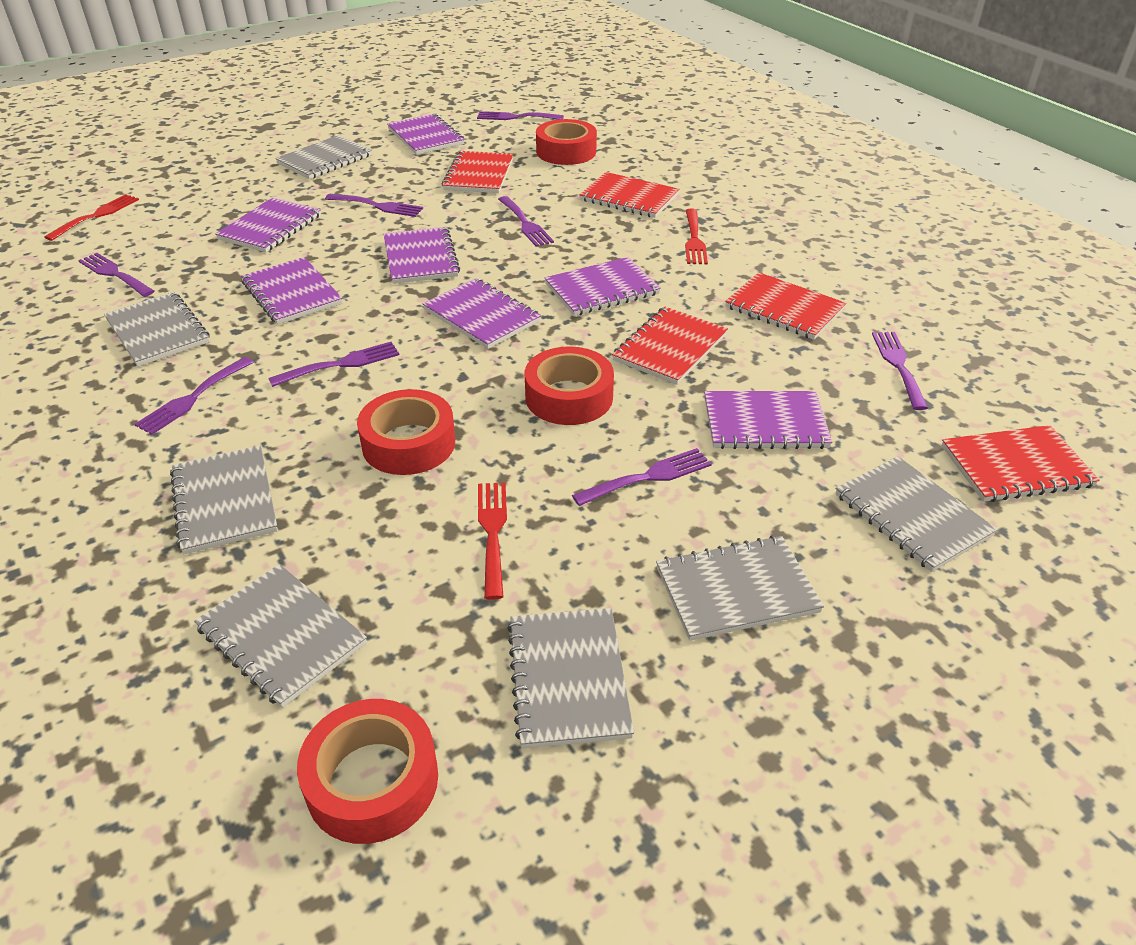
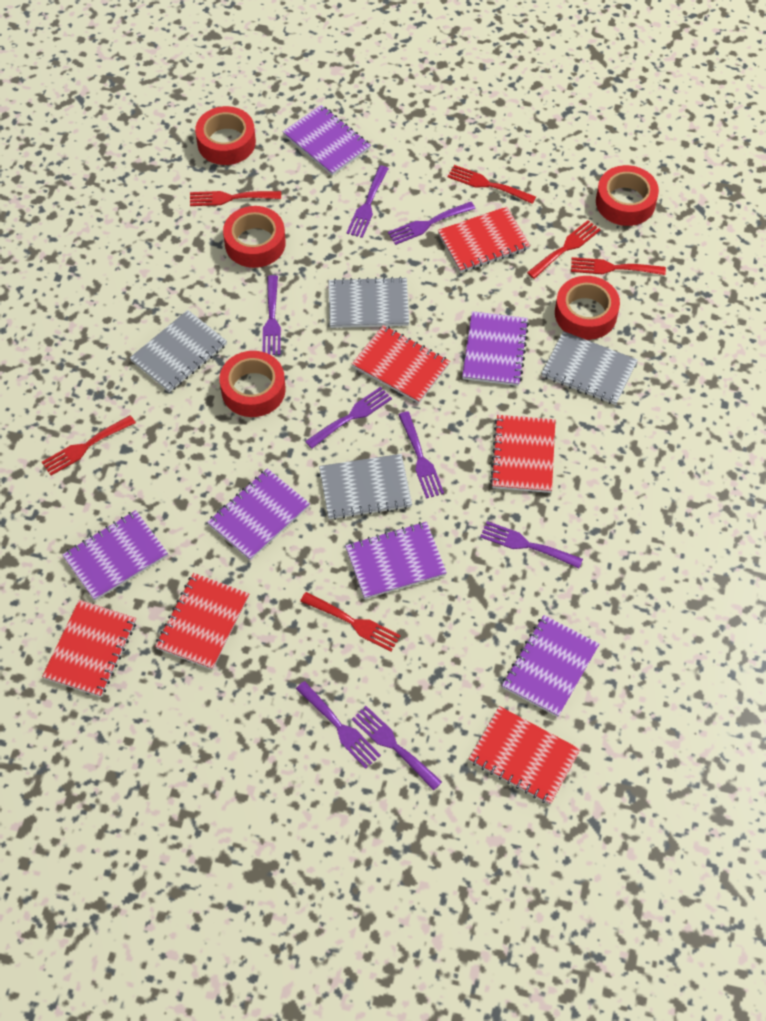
grey notebook: [104,292,210,367] [170,445,278,554] [194,564,367,708] [275,135,372,179] [507,608,634,749] [656,535,824,641] [835,456,998,572] = 7 -> [130,310,227,392] [319,454,412,520] [328,277,409,328] [541,331,638,405] = 4
purple notebook: [215,197,321,252] [241,257,342,325] [384,227,460,284] [387,113,465,155] [423,278,541,349] [545,257,661,316] [704,391,832,449] = 7 -> [62,510,168,601] [207,468,310,560] [283,105,371,176] [345,522,447,599] [462,311,529,386] [502,615,599,717] = 6
red fork: [44,194,139,241] [478,482,507,600] [685,209,708,264] = 3 -> [42,415,136,476] [190,191,281,206] [300,592,401,652] [448,165,536,204] [527,220,600,279] [571,257,666,275] = 6
red notebook: [442,151,513,193] [580,172,679,218] [612,306,728,385] [725,272,847,340] [942,425,1100,502] = 5 -> [42,600,136,697] [155,573,249,670] [352,325,450,403] [438,206,530,273] [469,706,581,805] [490,415,555,493] = 6
red tape: [297,699,438,844] [357,389,455,475] [525,347,614,425] [536,119,597,165] = 4 -> [195,106,256,165] [219,351,286,417] [223,206,286,268] [555,276,620,340] [596,165,659,226] = 5

